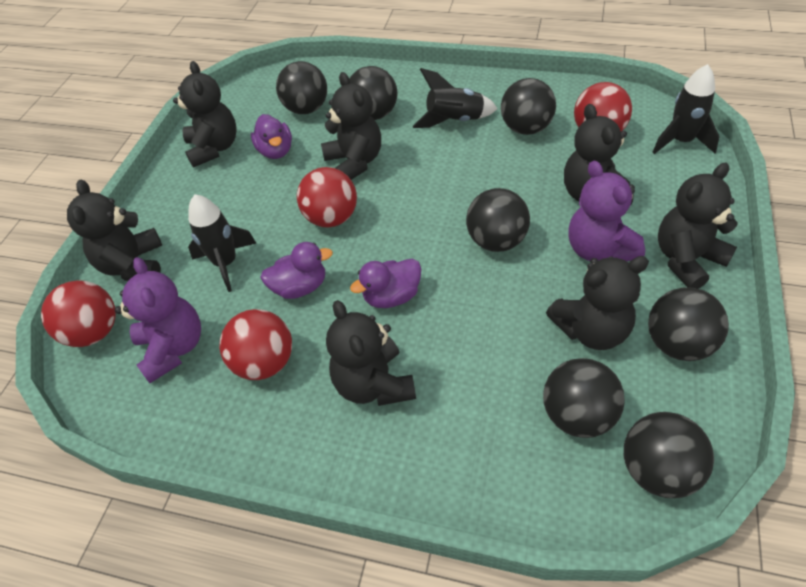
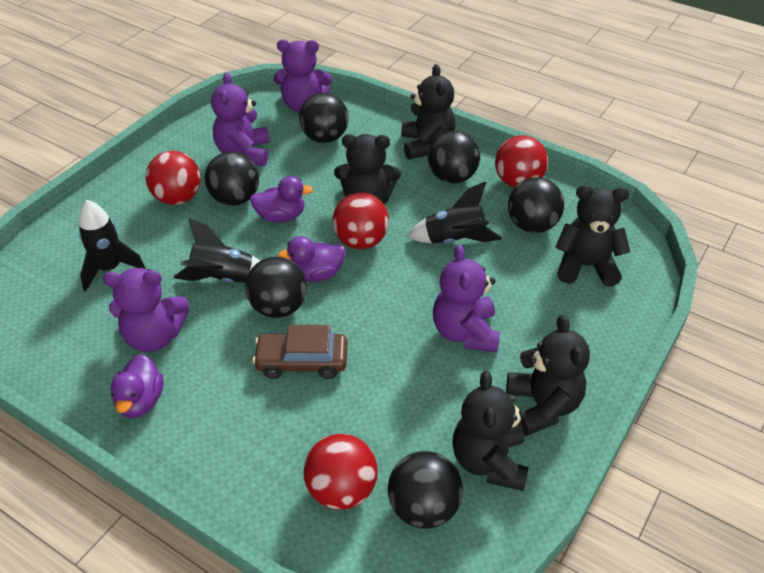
black ball: [276,61,327,114] [349,66,397,120] [466,188,530,252] [501,78,556,135] [543,358,625,438] [624,412,714,498] [648,287,729,361] = 7 -> [205,151,259,206] [245,257,307,318] [299,93,349,143] [388,451,463,529] [428,131,480,183] [508,177,564,233] = 6
black teddy bear: [67,180,162,281] [173,61,236,167] [321,72,381,180] [326,300,416,406] [546,256,649,350] [564,104,634,204] [658,163,738,289] = 7 -> [334,134,401,204] [401,64,456,159] [452,371,529,491] [506,315,590,436] [556,185,630,287] = 5
brown car: none = 0 -> [253,325,348,379] = 1
purple teddy bear: [115,257,201,383] [568,161,645,261] = 2 -> [103,268,189,352] [211,73,269,166] [274,40,332,113] [433,245,500,353] = 4

